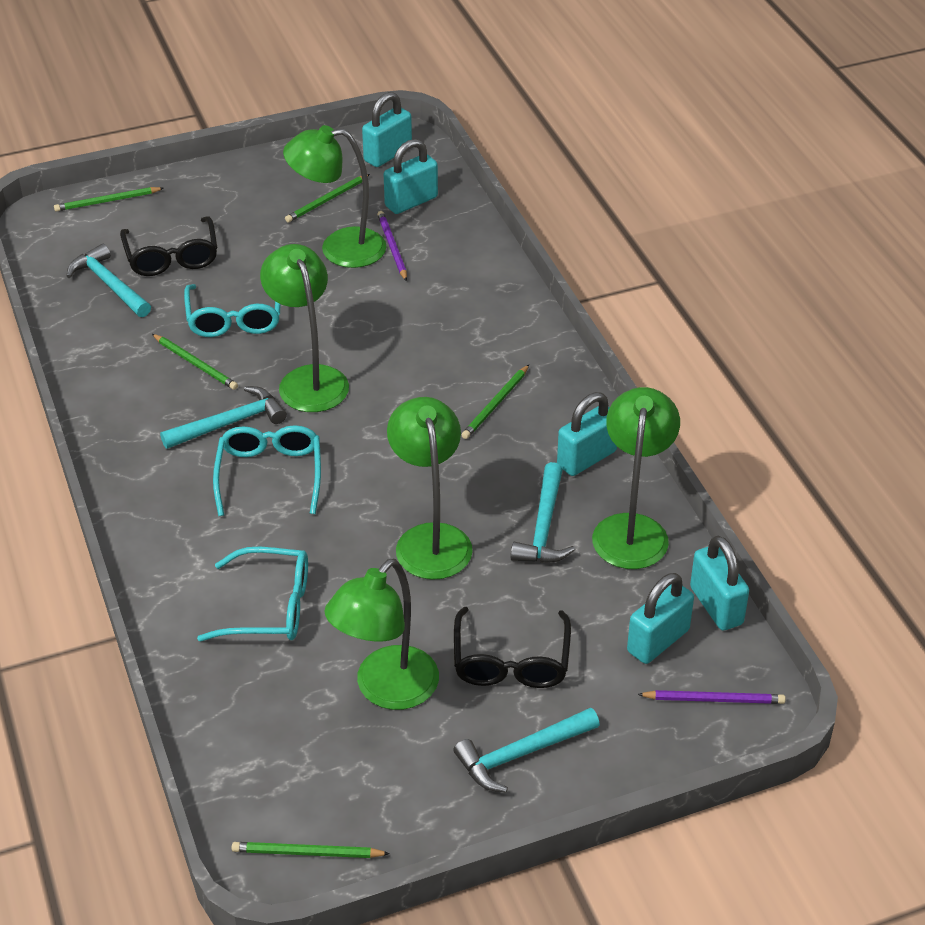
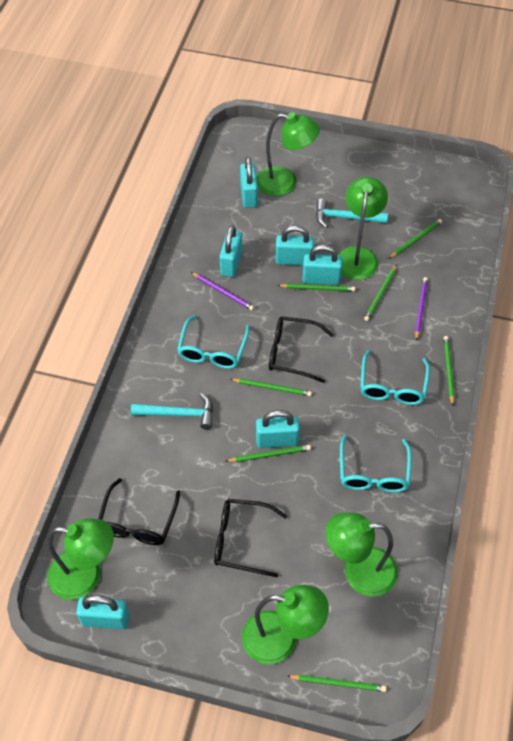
black glasses: [120,216,217,276] [454,607,571,688] = 2 -> [98,478,180,545] [214,499,287,577] [269,316,334,383] = 3
green pencil: [54,187,163,212] [152,334,238,390] [232,842,390,858] [285,174,370,223] [462,365,529,439] = 5 -> [226,445,311,462] [231,378,312,396] [277,283,355,291] [287,674,387,692] [364,265,397,321] [389,219,442,259] [444,336,455,406] = 7
turquoise hammer: [66,244,151,317] [160,386,287,449] [453,708,600,792] [511,462,575,563] = 4 -> [131,393,213,430] [316,198,388,228] = 2
turquoise padlock: [362,92,412,167] [384,139,438,214] [557,392,617,476] [627,573,694,664] [690,536,749,630] = 5 -> [76,595,129,629] [219,225,242,277] [240,157,258,208] [256,410,300,448] [275,226,314,265] [303,245,342,285] = 6

